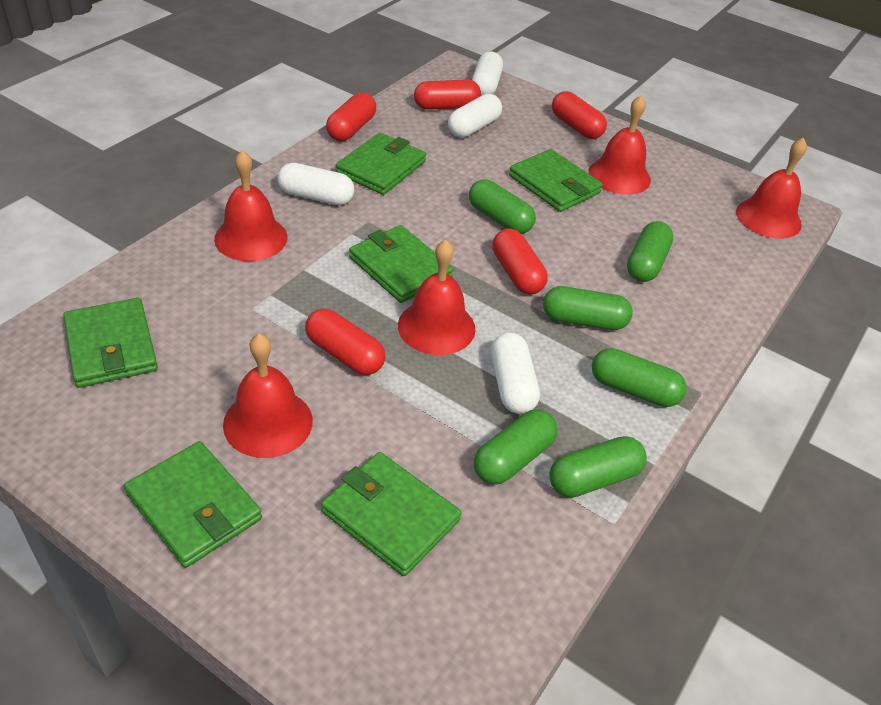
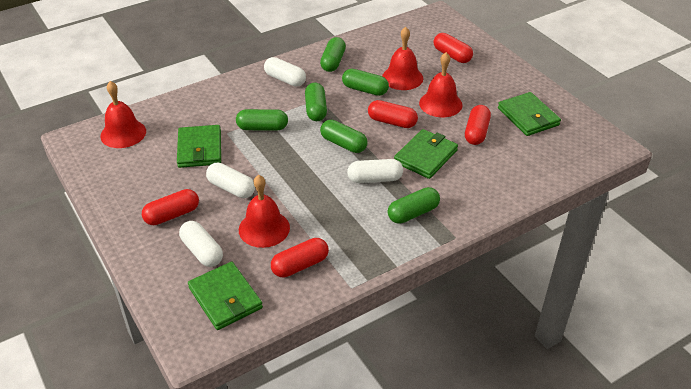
green wallet: [63,298,158,388] [124,441,262,568] [321,452,461,576] [336,133,426,195] [349,225,454,303] [509,149,603,212] = 6 -> [177,125,221,168] [188,262,263,330] [394,129,458,179] [498,92,561,136] = 4
red bell: [214,150,288,261] [223,334,313,458] [398,240,476,355] [589,95,651,195] [736,137,807,239] = 5 -> [100,81,146,148] [239,175,290,248] [382,27,423,90] [419,52,462,117] = 4

